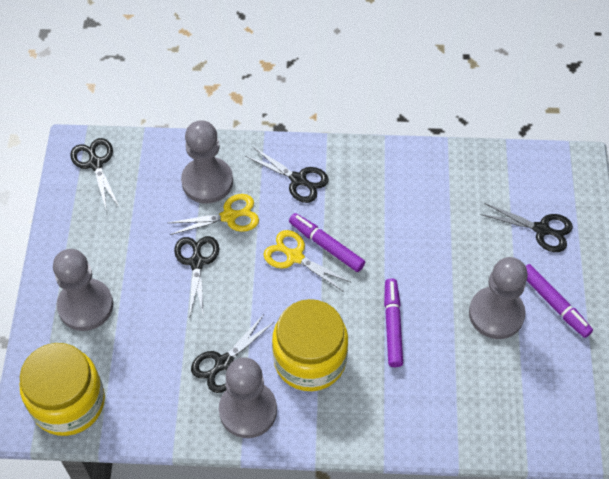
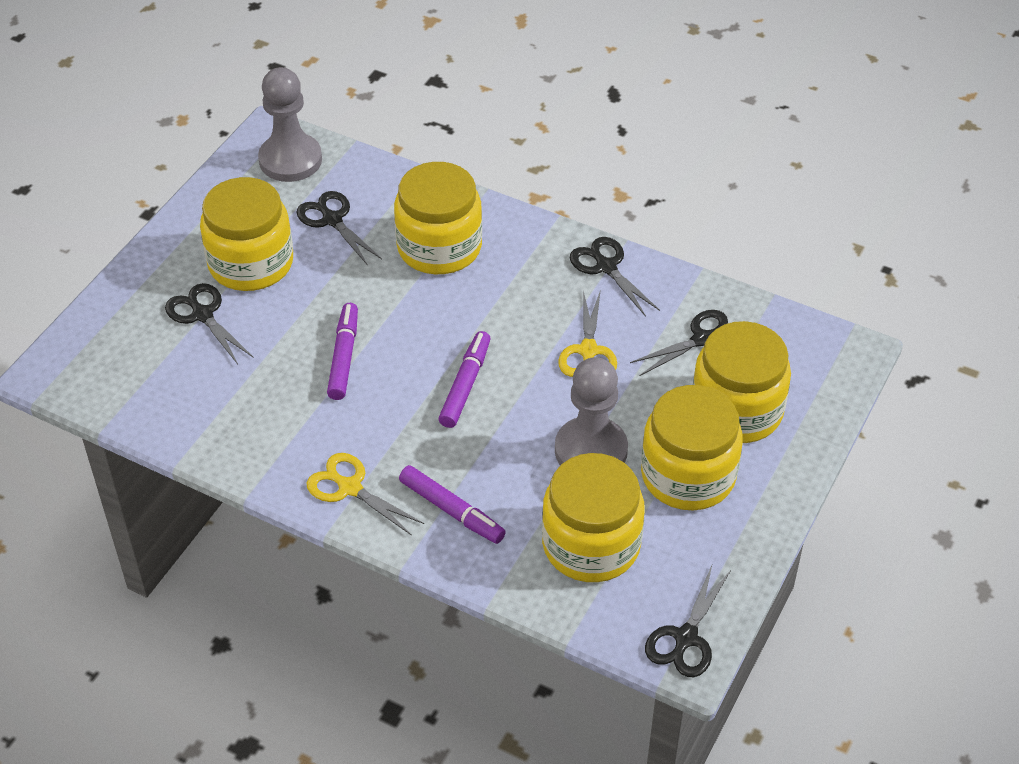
grey pawn: [53,249,113,331] [181,120,233,204] [219,357,277,438] [469,257,528,339] = 4 -> [258,67,322,182] [555,357,628,465] = 2
yellow jar: [20,343,105,436] [272,299,348,391] = 2 -> [200,177,293,291] [394,162,482,274] [542,453,645,582] [641,385,743,510] [693,321,791,443] = 5

